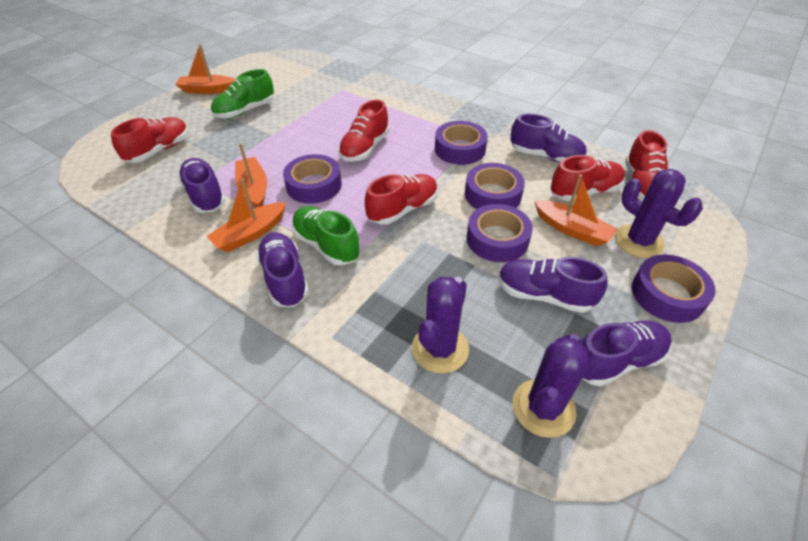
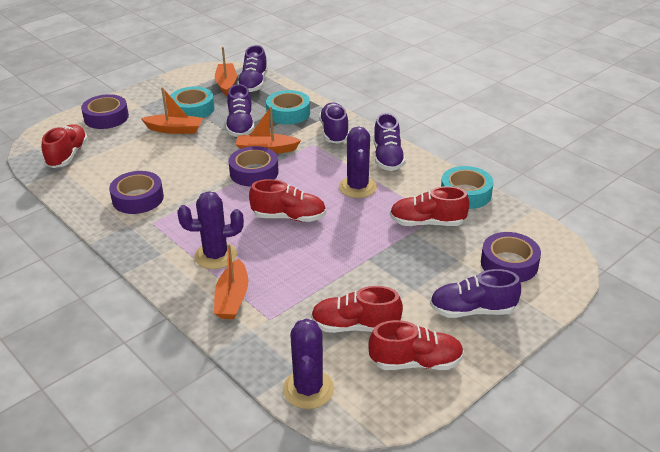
green shoe: [211,69,274,119] [292,206,360,265] = 2 -> none = 0
purple tape: [283,154,342,204] [435,121,488,165] [465,163,525,209] [467,204,533,262] [632,254,716,323] = 5 -> [81,94,129,129] [109,171,164,214] [228,146,279,187] [481,232,541,282] = 4
turquoise tape: none = 0 -> [170,87,215,118] [266,90,310,125] [441,166,493,209] = 3

